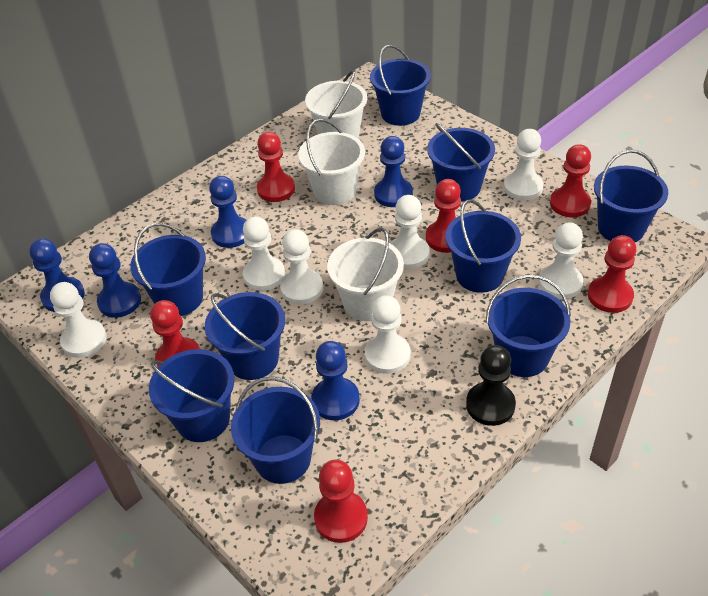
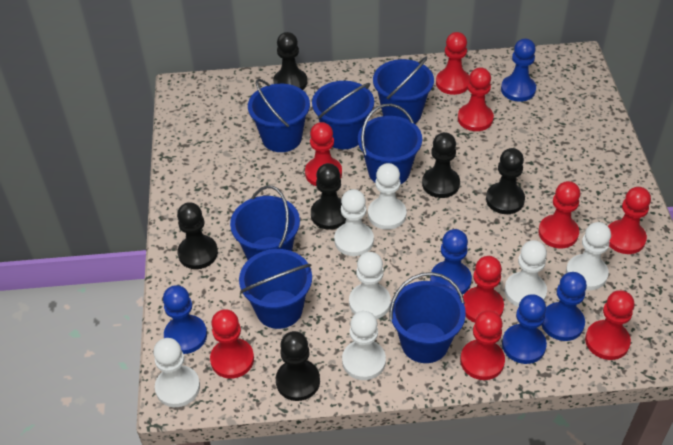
black pawn: [466,345,516,426] = 1 -> [177,202,218,269] [273,32,307,90] [276,331,320,401] [311,163,346,230] [422,132,460,198] [486,148,525,214] = 6
blue bucket: [130,223,206,316] [149,349,235,442] [205,292,285,380] [231,376,320,484] [370,45,431,126] [427,123,495,202] [446,199,521,293] [486,275,571,377] [594,150,669,242] = 9 -> [230,186,300,260] [239,249,312,329] [248,79,310,152] [312,81,374,149] [358,104,422,185] [373,56,434,123] [389,272,466,363] = 7
red pawn: [150,300,200,367] [257,132,295,202] [314,460,368,543] [426,179,461,253] [550,144,591,217] [588,235,636,313] = 6 -> [210,309,254,379] [305,122,342,186] [436,32,469,95] [458,67,494,131] [460,310,505,380] [463,256,504,323] [538,181,580,249] [585,290,635,360] [608,187,651,254] = 9
white bucket: [298,119,365,205] [305,70,367,139] [327,228,404,321] = 3 -> none = 0

